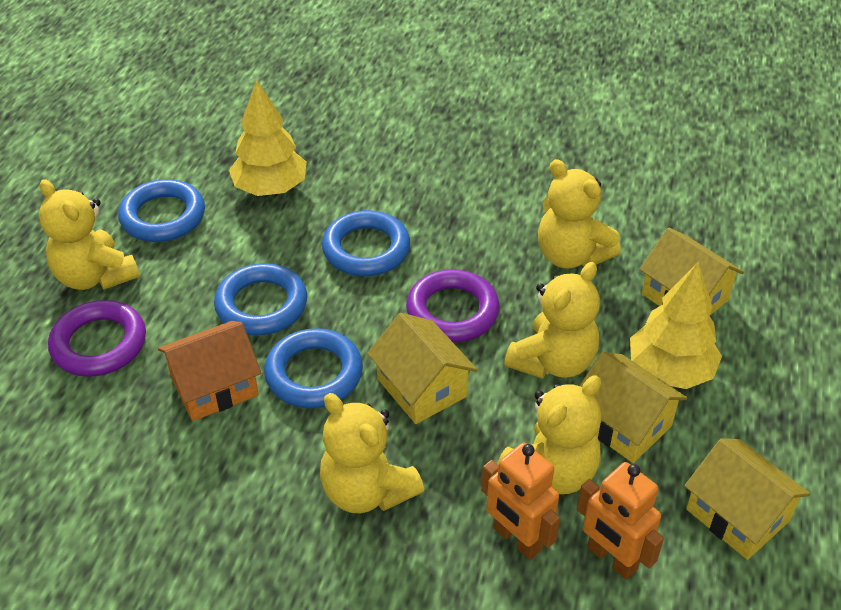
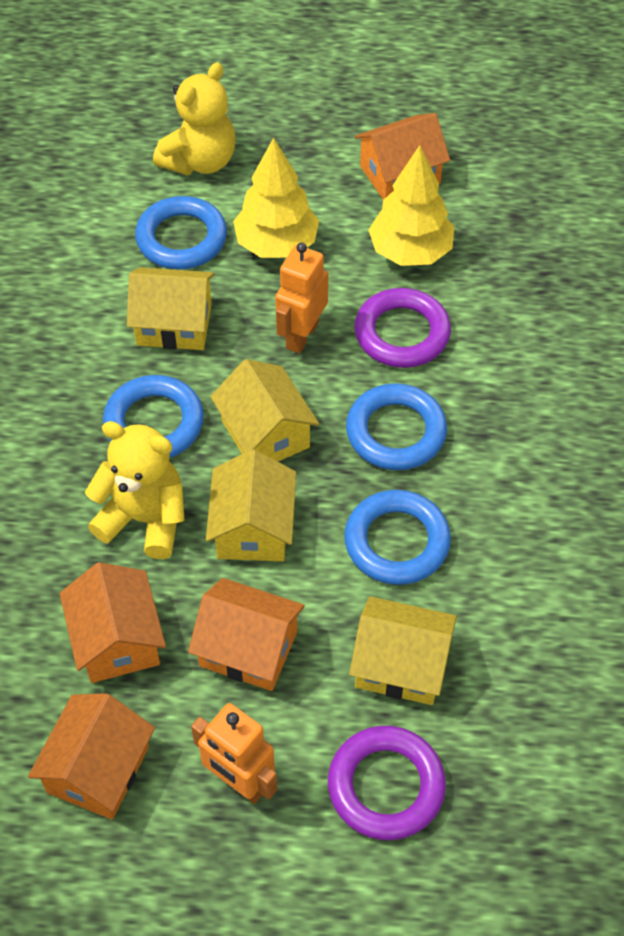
orange house: [158,321,261,421] = 1 -> [28,693,155,820] [60,562,166,683] [188,578,305,691] [355,113,450,200] = 4
yellow teddy bear: [39,179,140,290] [320,393,424,513] [497,375,601,494] [504,262,600,379] [538,159,621,269] = 5 -> [85,421,185,559] [153,62,236,175] = 2

